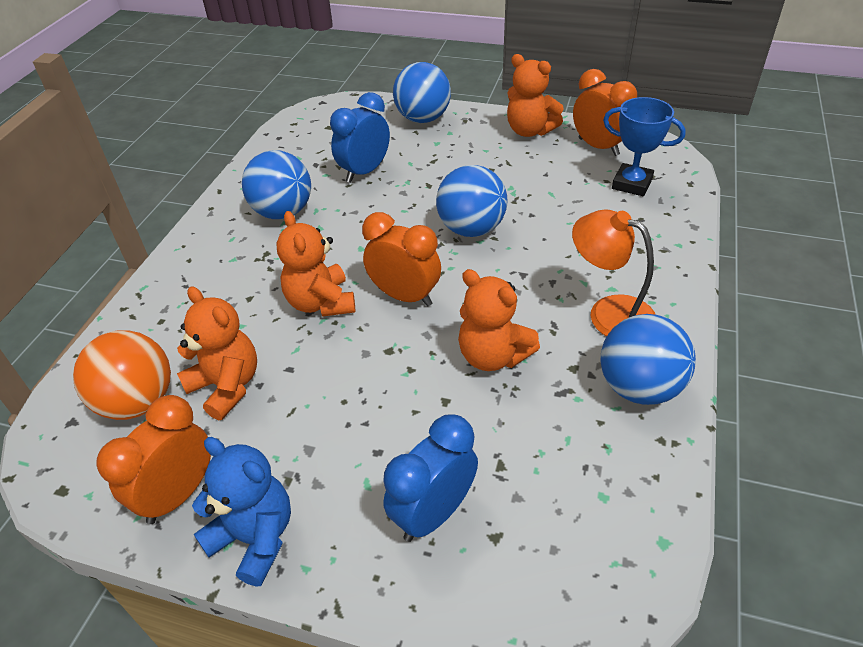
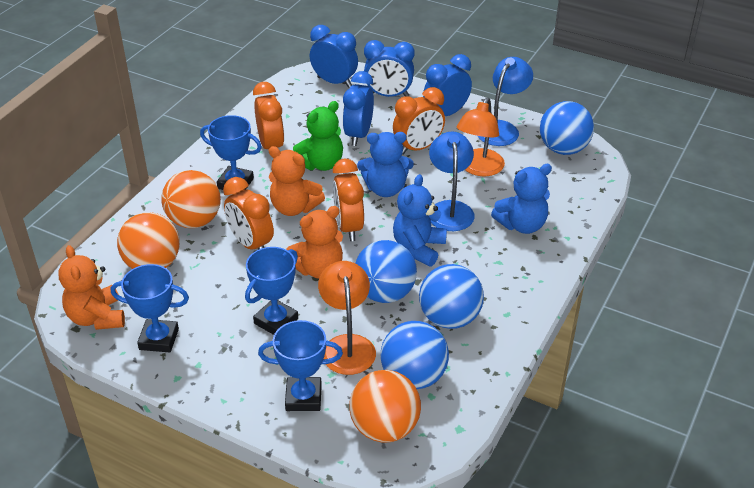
blue clock: [330,92,390,183] [383,414,478,542] = 2 -> [310,25,358,88] [343,71,374,146] [364,40,415,97] [423,54,472,116] = 4
blue lamp: none = 0 -> [429,132,475,231] [478,57,533,146] = 2
blue teddy bear: [192,437,291,586] = 1 -> [357,132,414,197] [393,174,447,267] [491,164,552,234] = 3
blue trophy: [603,97,686,196] = 1 -> [111,264,189,352] [200,115,262,190] [245,247,298,335] [258,320,343,411] = 4
green teddy bear: none = 0 -> [293,101,343,171] = 1
orange ball: [73,330,171,420] = 1 -> [117,212,180,269] [161,170,221,228] [349,370,421,442] = 3
orange clock: [96,395,211,524] [362,212,441,307] [573,69,637,156] = 3 -> [223,177,274,250] [253,82,285,149] [333,159,364,241] [393,87,445,155] = 4
orange lamp: [572,209,656,336] = 1 -> [318,261,376,375] [457,98,505,176] = 2
orange teddy bear: [177,287,257,420] [277,211,355,317] [458,269,540,371] [507,54,564,137] = 4 -> [59,245,125,330] [269,146,325,216] [286,206,343,279] = 3

